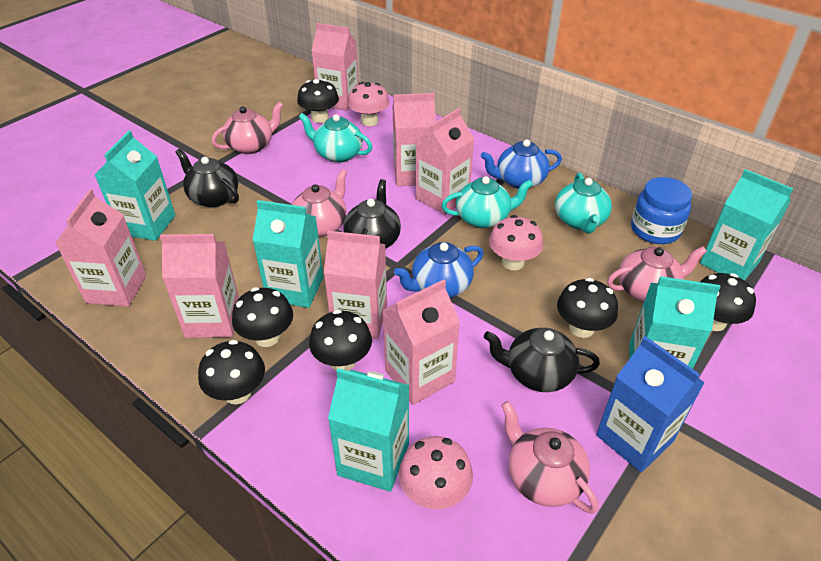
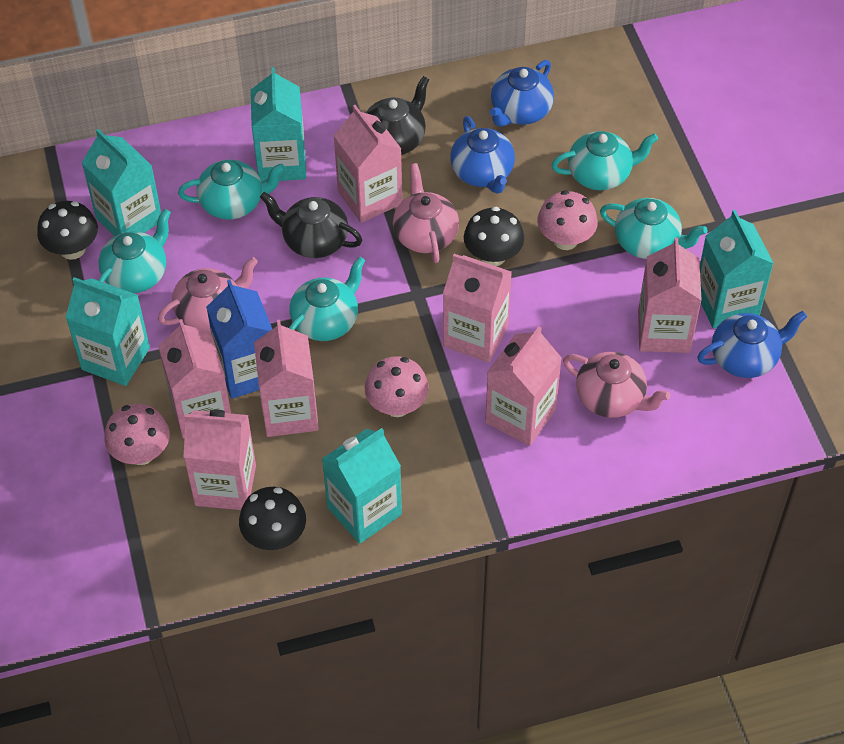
black mushroom: [198,340,265,404] [232,287,293,347] [297,79,339,123] [309,310,372,371] [557,278,618,338] [700,273,756,331] = 6 -> [37,201,98,260] [239,487,306,550] [464,207,524,266] = 3
black teapot: [175,149,239,207] [343,179,401,249] [484,328,600,392] = 3 -> [260,192,362,258] [366,76,429,155] = 2
blue jar: [631,177,692,244] = 1 -> none = 0
blue teapot: [394,242,484,298] [481,139,562,189] = 2 -> [450,116,515,194] [489,60,554,127] [697,311,807,378] = 3
pink teapot: [212,102,283,154] [292,169,347,237] [501,401,599,514] [607,246,707,302] = 4 -> [158,257,258,331] [393,163,459,263] [563,352,671,418] = 3
turquoise teapot: [299,113,372,163] [442,176,533,228] [555,173,612,233] = 3 -> [98,209,171,293] [178,160,285,220] [289,256,365,341] [551,131,658,190] [600,198,707,259] = 5

